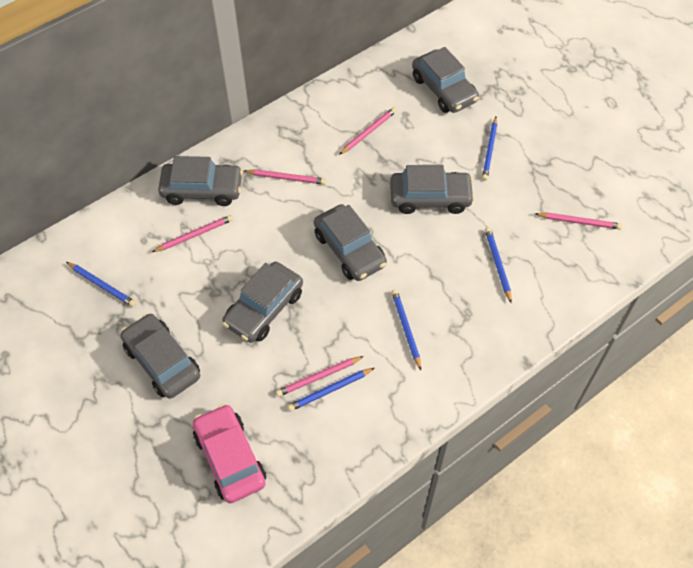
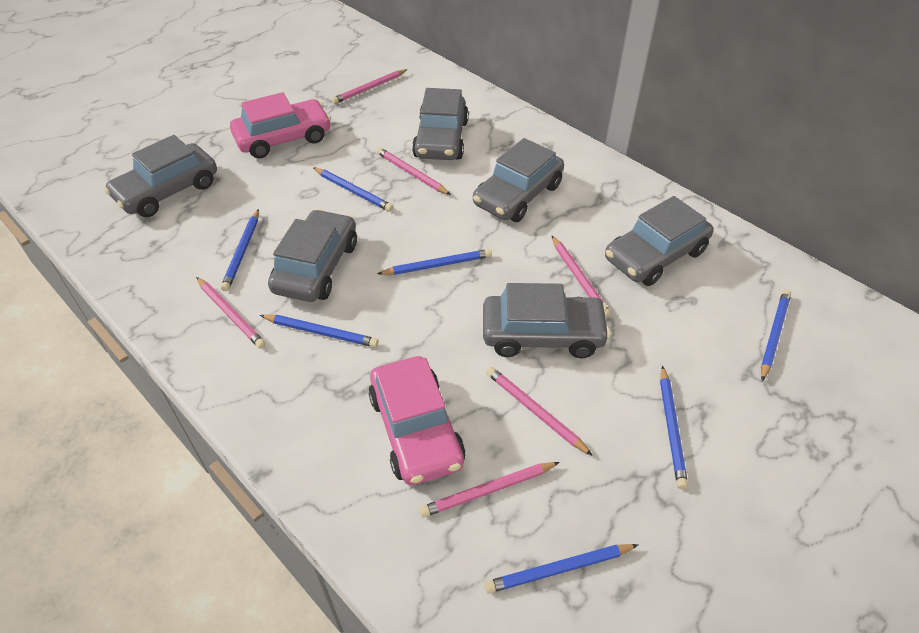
blue pencil: [66,262,136,307] [288,368,374,411] [391,289,421,370] [482,117,497,181] [485,227,512,303] = 5 -> [221,209,259,291] [260,315,378,347] [313,167,393,212] [377,249,492,275] [484,544,638,593] [660,366,688,489] [761,290,791,381] = 7
pink car: [193,404,266,503] = 1 -> [230,92,331,158] [369,356,465,485] = 2
pink pencil: [152,215,233,252] [244,169,326,185] [276,356,364,397] [339,107,397,155] [535,212,622,230] = 5 -> [196,277,266,349] [332,69,407,104] [376,147,451,195] [419,462,560,517] [486,367,593,456] [551,235,611,318] = 6

